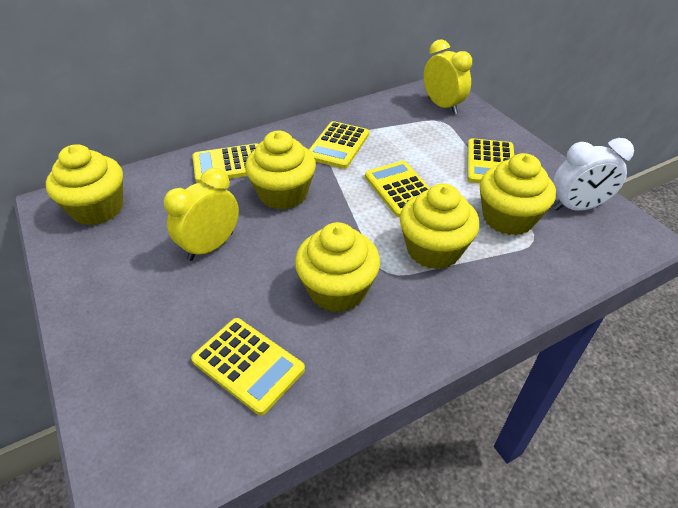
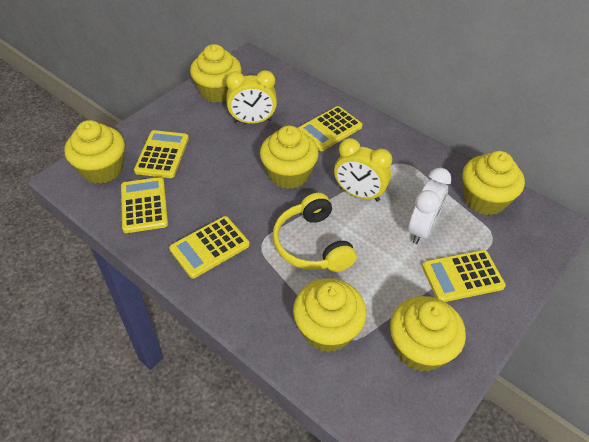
yellow cupcake: [46,144,123,225] [245,131,316,210] [295,222,380,313] [400,184,479,269] [480,153,556,235] = 5 -> [64,120,125,184] [190,44,242,103] [260,126,319,189] [293,278,367,352] [390,296,466,372] [462,151,525,215] = 6
yellow headphones: none = 0 -> [273,193,357,272] = 1

